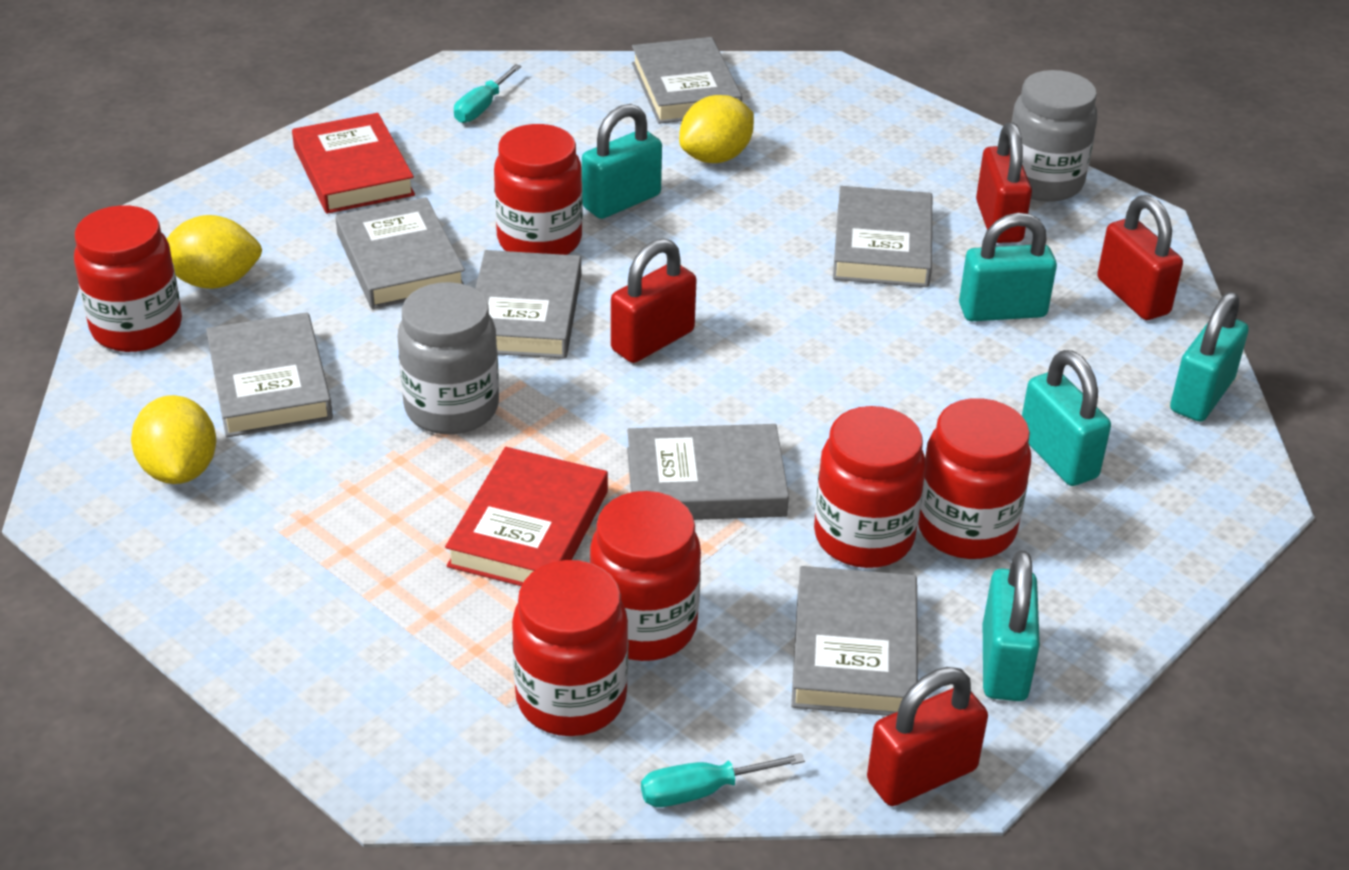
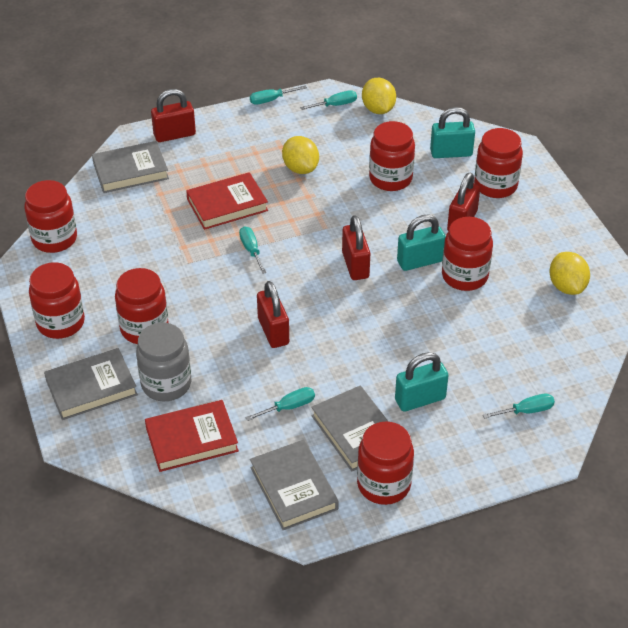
grey book: [206,312,333,437] [335,197,465,309] [475,250,581,359] [627,424,789,520] [632,37,742,124] [791,566,918,716] [833,186,932,287] = 7 -> [44,348,138,420] [92,141,169,193] [250,440,339,530] [311,386,389,471] = 4
grey jar: [397,282,499,435] [1011,70,1098,202] = 2 -> [136,323,191,401] = 1
red jar: [74,205,182,352] [494,124,583,255] [512,560,628,736] [590,491,701,661] [814,406,926,568] [918,398,1031,559] = 6 -> [24,180,77,253] [29,262,85,339] [115,268,169,344] [357,421,414,505] [369,121,415,191] [442,217,493,291] [474,128,523,198] = 7
turquoise padlock: [582,104,662,219] [959,213,1057,321] [983,550,1040,701] [1022,350,1111,486] [1170,292,1249,422] = 5 -> [395,352,449,412] [397,215,446,271] [430,107,475,158] = 3
turquoise screwdriver: [454,64,522,123] [641,753,805,807] = 2 -> [239,226,267,274] [245,387,315,421] [250,86,307,105] [300,90,357,110] [483,394,555,419] = 5

